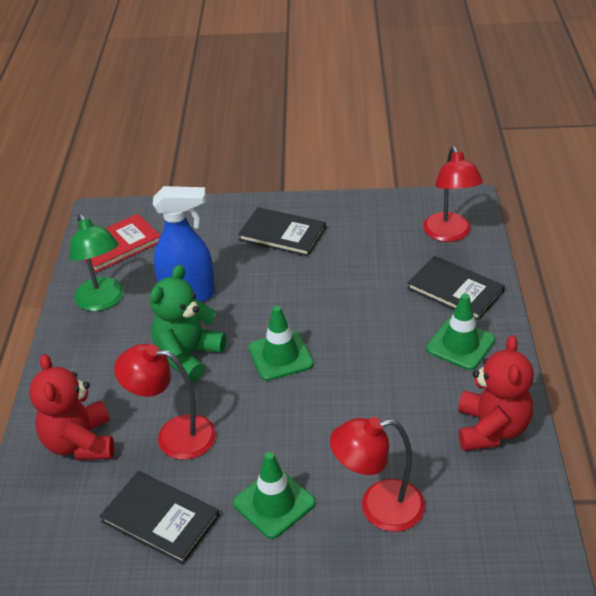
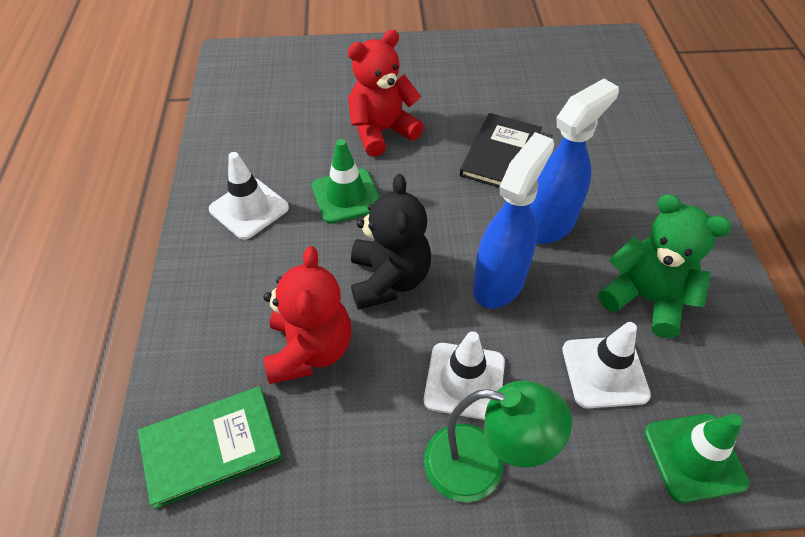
black book: [100,471,220,564] [238,207,326,256] [407,256,505,320] = 3 -> [460,113,542,188] = 1
black teddy bear: none = 0 -> [351,174,431,310] = 1
blue spray bottle: [153,186,215,302] = 1 -> [473,132,554,309] [529,79,619,244] = 2
green book: none = 0 -> [138,386,283,509] = 1
green traffic cone: [233,452,315,539] [249,306,314,381] [426,294,495,370] = 3 -> [312,139,380,224] [644,413,749,503] = 2
red book: [84,214,161,273] = 1 -> none = 0
red lamp: [114,344,216,460] [330,417,425,532] [423,146,483,242] = 3 -> none = 0
white traffic cone: none = 0 -> [209,152,289,240] [424,331,505,420] [562,322,651,409] = 3

